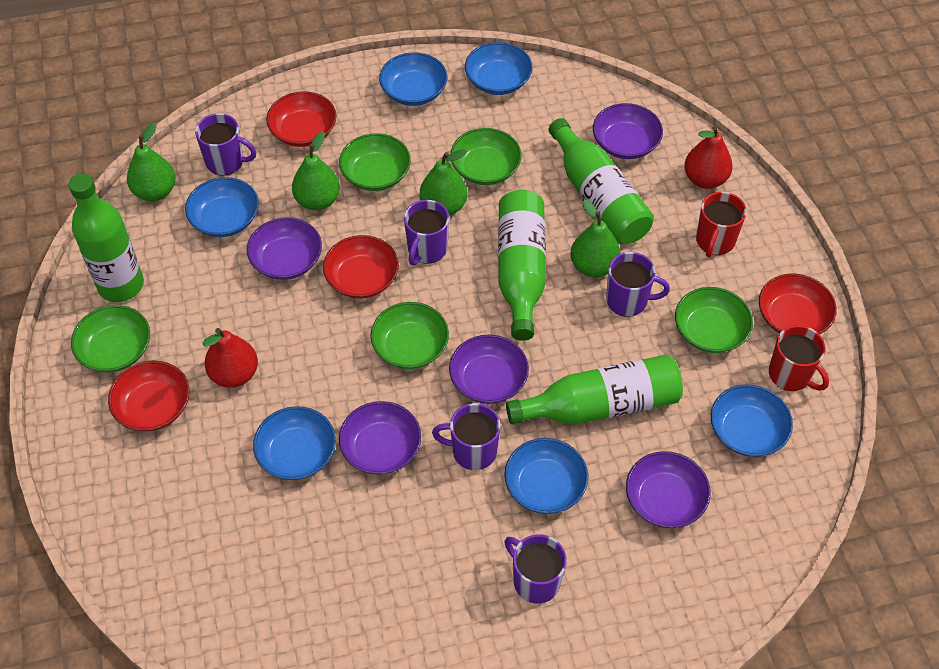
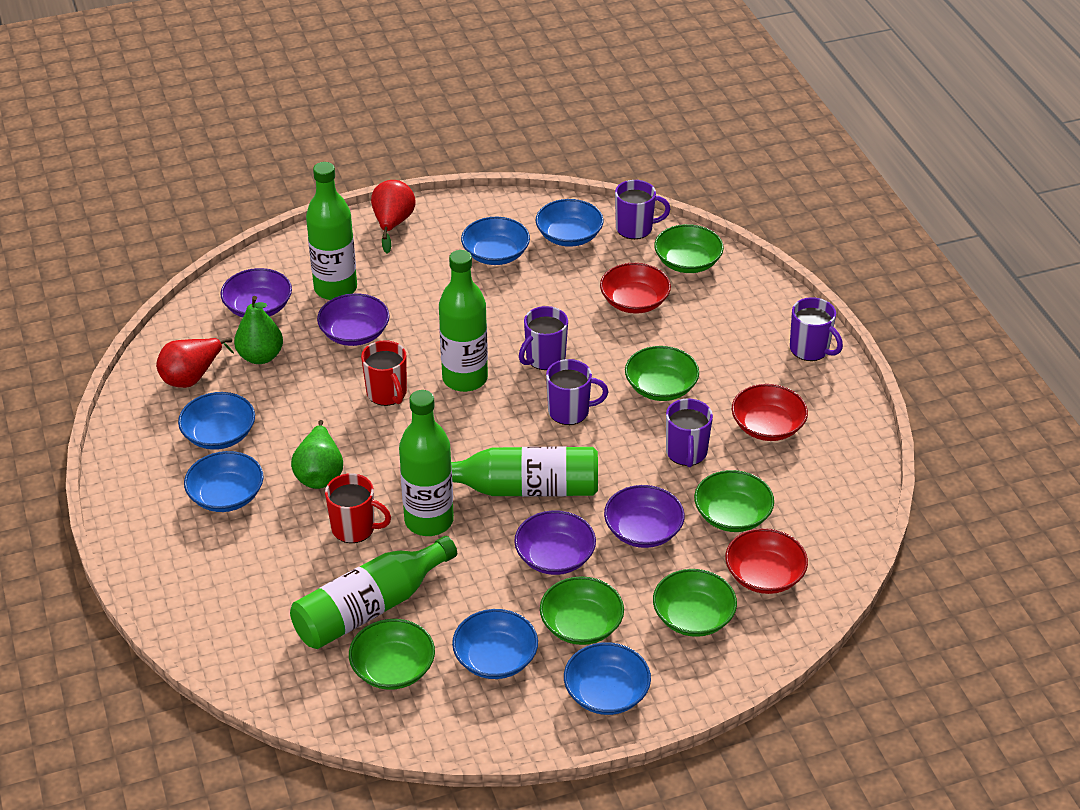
green bottle: [68,173,144,302] [498,190,546,341] [506,354,683,425] [549,118,654,244] = 4 -> [290,536,457,649] [306,162,357,300] [399,390,454,536] [439,250,488,392] [451,447,598,497] = 5
green bowl: [71,305,150,372] [339,133,411,191] [370,302,449,369] [450,128,522,185] [675,287,753,353] = 5 -> [349,619,435,690] [540,576,624,645] [625,346,699,401] [653,569,737,637] [654,224,724,273] [694,470,774,532] = 6
green pear: [127,123,176,201] [292,131,340,210] [420,149,467,216] [570,199,620,277] = 4 -> [234,296,283,364] [291,420,343,489] = 2
purple bowl: [247,217,322,280] [339,401,421,475] [449,335,529,404] [593,103,663,159] [626,451,711,528] = 5 -> [220,268,292,318] [317,293,390,346] [514,510,596,575] [604,485,685,548] = 4
red bowl: [108,361,190,431] [266,91,337,147] [323,235,399,299] [759,274,837,334] = 4 -> [600,263,671,314] [725,528,808,594] [732,384,808,441] = 3

